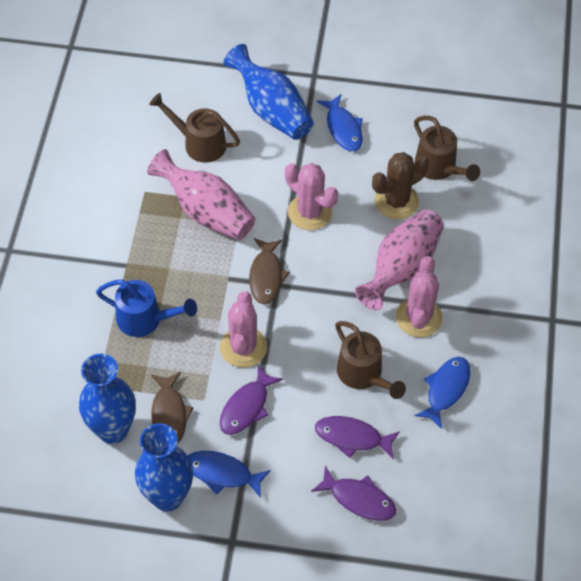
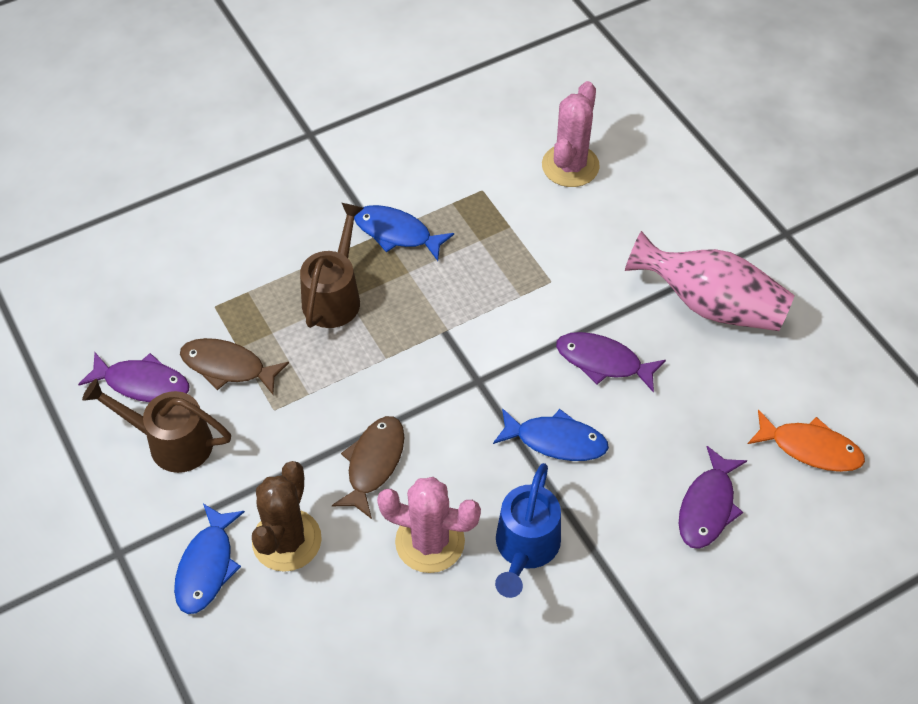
blue vase: [79,354,136,444] [135,423,193,512] [224,44,314,140] = 3 -> none = 0
brown watering can: [149,93,240,163] [335,321,406,399] [414,116,480,181] = 3 -> [82,379,231,473] [300,203,364,328] = 2
orange fish: none = 0 -> [748,410,865,472] = 1
pink cactus: [220,291,267,368] [285,163,338,230] [396,256,442,337] = 3 -> [377,477,481,573] [542,81,600,187] = 2
pink vase: [147,149,255,240] [355,210,444,310] = 2 -> [625,231,795,331] = 1

